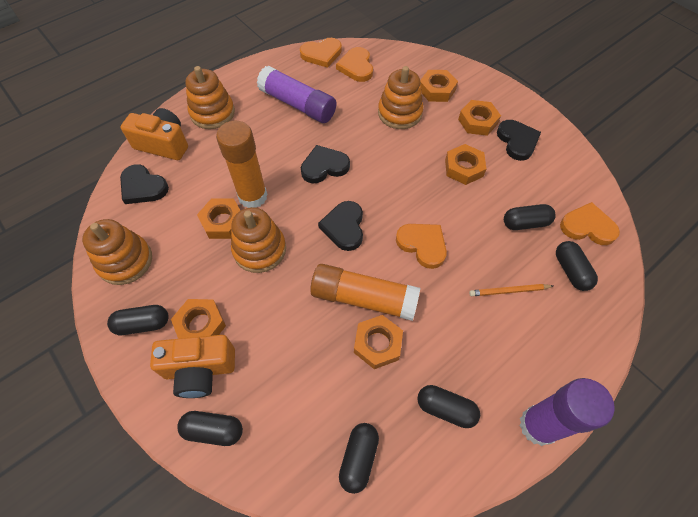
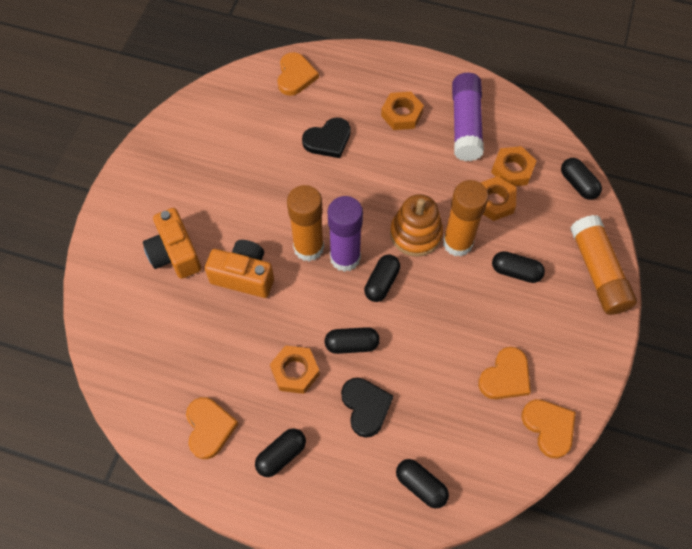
black heart: [120,164,169,204] [301,145,350,183] [318,201,363,251] [497,120,541,161] = 4 -> [302,117,351,158] [341,378,393,438] = 2
orange glue stick: [216,121,267,208] [310,264,420,321] = 2 -> [287,185,324,262] [443,180,489,257] [570,215,637,315] = 3
orange nut: [171,299,226,339] [197,198,241,239] [354,315,403,369] [420,70,458,102] [445,144,486,185] [458,100,501,136] = 6 -> [270,345,320,394] [381,92,424,130] [481,176,517,221] [491,146,536,186] = 4
orange pencil: [469,284,553,296] = 1 -> none = 0
orange stacking toy: [82,219,152,285] [185,66,235,129] [231,207,286,273] [378,66,424,129] = 4 -> [390,194,443,257] = 1

